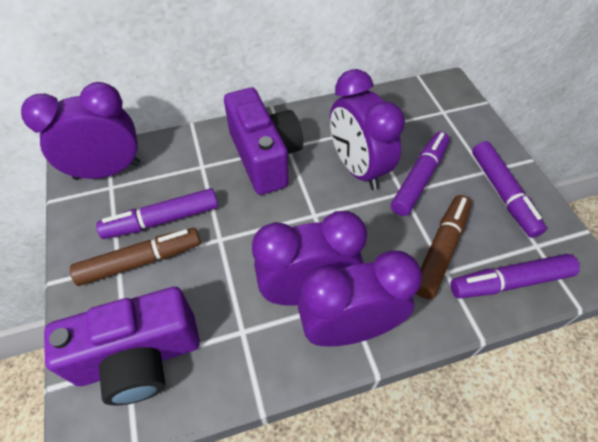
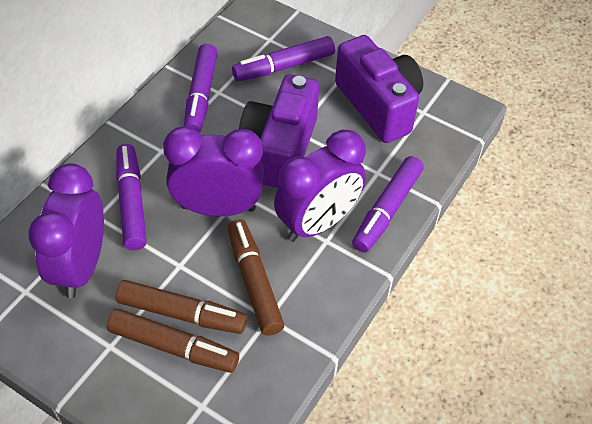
brown marker: [70,228,201,286] [416,195,472,299] = 2 -> [107,309,239,373] [116,280,247,334] [228,219,285,336] = 3
purple clock: [21,82,140,180] [252,211,367,306] [298,251,422,346] [330,69,405,190] = 4 -> [28,163,104,298] [163,126,264,216] [274,130,366,242] = 3

